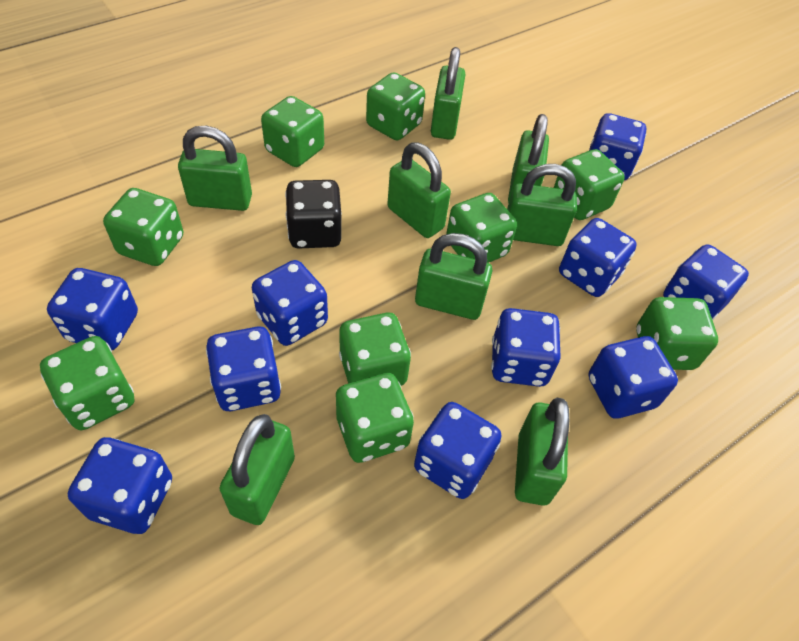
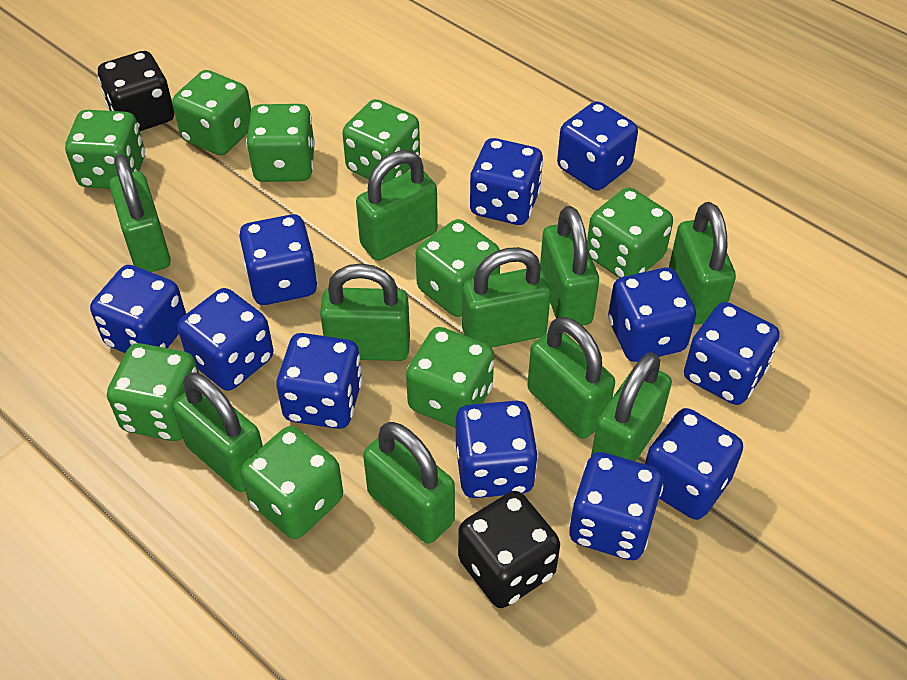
black dice: [285,180,342,249] = 1 -> [98,51,174,131] [458,491,560,608] = 2
blue dice: [47,268,138,350] [68,437,172,534] [206,326,281,411] [252,260,328,346] [414,402,501,499] [491,308,561,387] [559,218,637,297] [588,336,678,419] [589,113,646,180] [663,245,749,320] = 10 -> [90,265,186,353] [177,288,274,391] [239,214,318,305] [276,333,363,429] [456,401,538,498] [470,138,543,225] [557,101,638,191] [569,452,663,560] [608,267,696,362] [645,408,743,520] [684,302,780,405] = 11
green padlock: [178,126,252,211] [219,414,295,525] [387,143,451,238] [415,233,492,320] [431,47,466,140] [507,164,577,246] [508,114,549,203] [515,398,569,506] = 8 -> [110,154,171,272] [173,372,263,492] [320,264,410,361] [356,150,438,261] [363,422,455,544] [462,247,551,347] [527,317,615,439] [540,206,599,326] [591,352,672,461] [669,202,736,324] = 10

